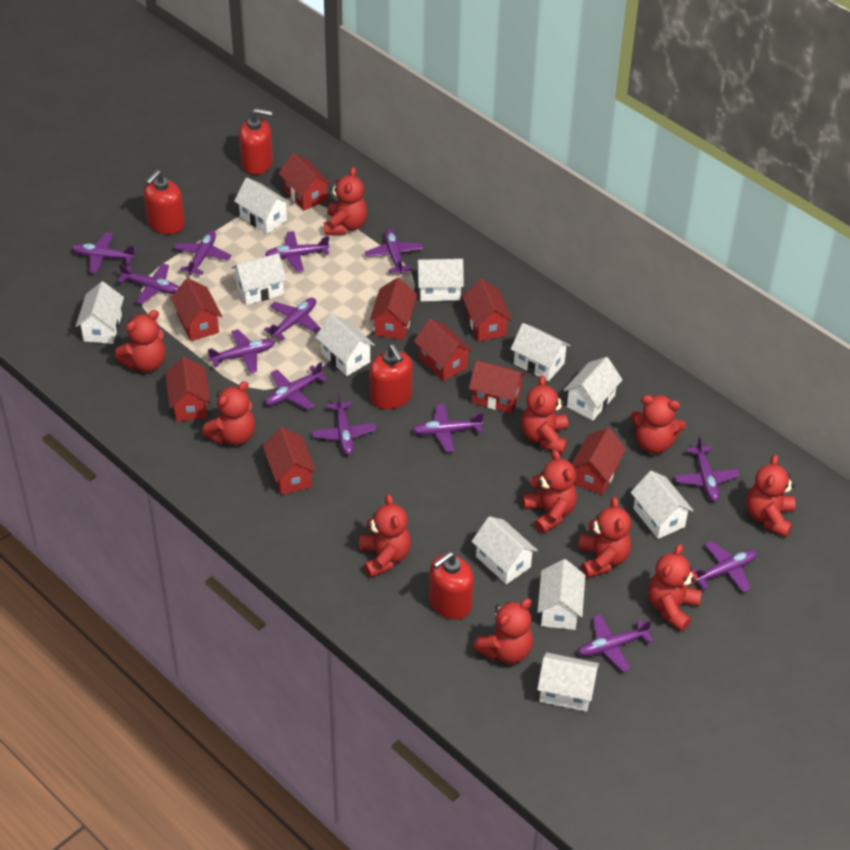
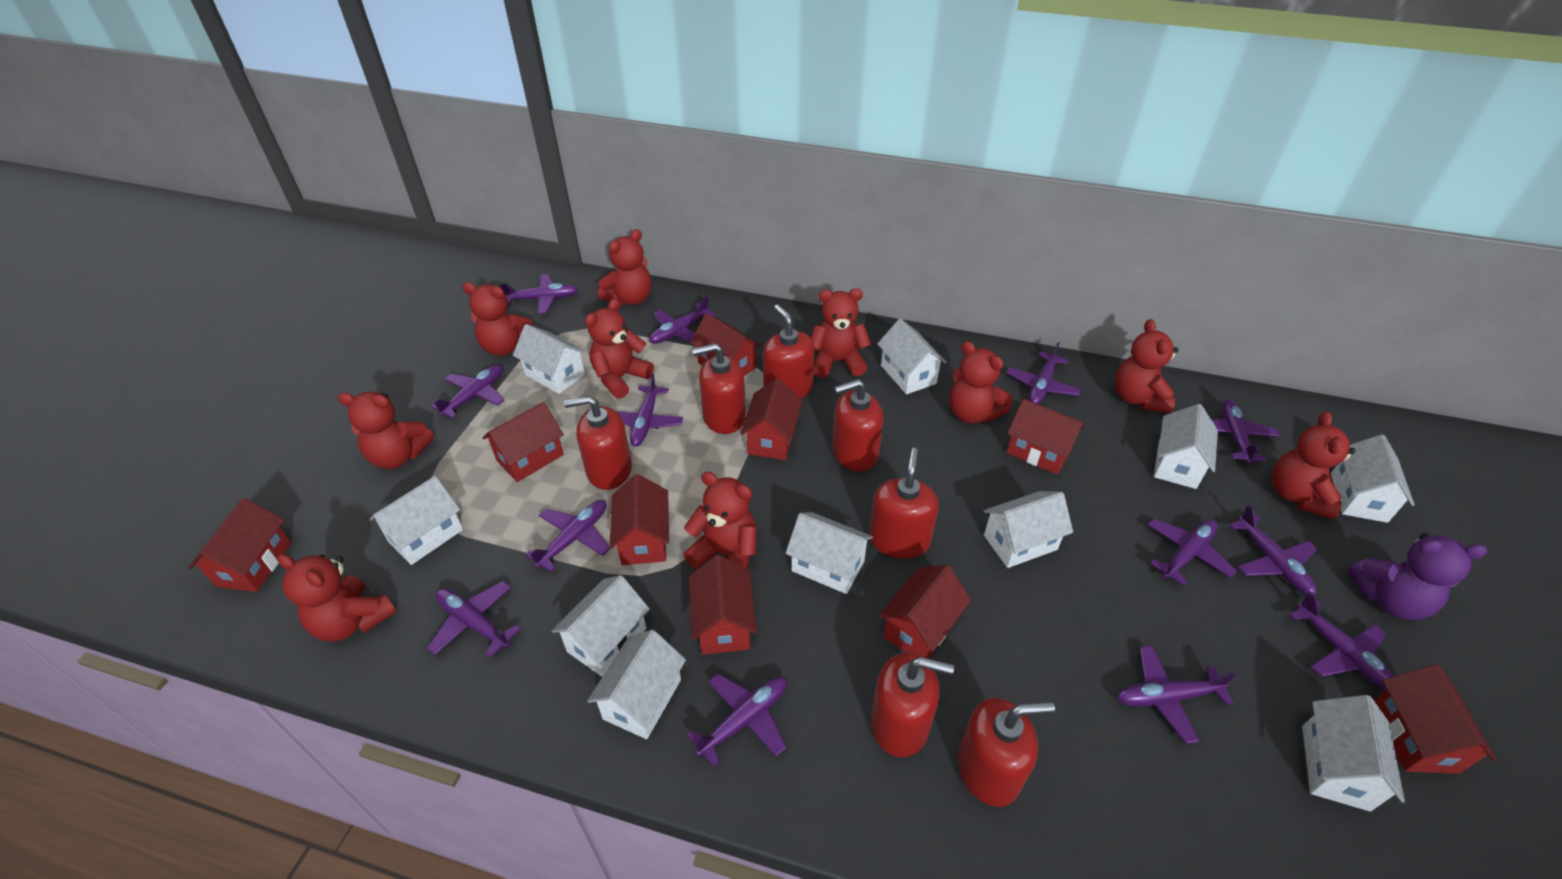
purple teddy bear: none = 0 -> [1348,533,1487,620] = 1
red soap dispenser: [143,170,185,234] [239,108,273,175] [370,344,413,409] [429,551,474,620] = 4 -> [564,396,632,490] [692,343,746,434] [763,305,815,399] [832,379,884,471] [869,448,939,559] [871,653,954,757] [958,698,1055,807] = 7
red teddy bear: [115,310,166,372] [202,381,255,445] [324,167,367,235] [359,494,411,578] [473,598,533,664] [521,375,568,454] [522,450,577,534] [578,497,631,578] [630,395,686,454] [648,544,702,631] [747,454,795,537] = 11 -> [277,554,397,642] [338,392,434,469] [463,282,533,356] [585,298,654,399] [598,229,652,306] [683,472,757,569] [811,288,871,378] [949,341,1013,423] [1115,319,1179,413] [1272,411,1356,519] = 10
white house: [76,282,124,344] [232,253,287,305] [234,178,290,234] [316,314,375,376] [417,259,464,301] [472,516,538,584] [511,323,571,381] [537,559,585,630] [537,653,599,712] [564,357,622,421] [631,471,694,539] = 11 -> [370,476,463,565] [513,324,586,394] [552,575,650,677] [587,630,686,739] [786,512,873,594] [878,319,947,394] [984,491,1073,568] [1154,404,1218,489] [1302,695,1405,812] [1331,434,1415,523] = 10

